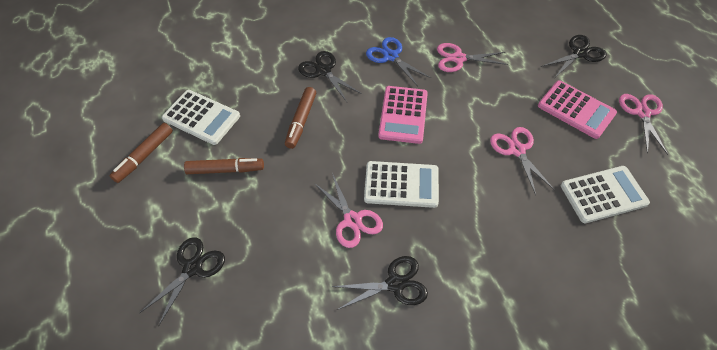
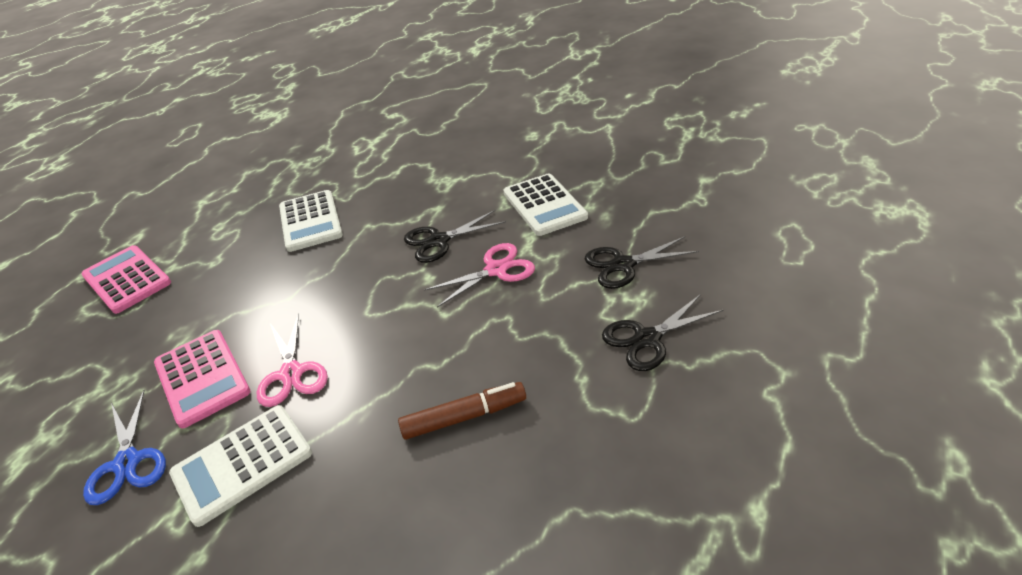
black scissors: [140,237,225,327] [298,51,362,102] [331,256,428,310] [541,35,607,77] = 4 -> [404,210,506,263] [585,236,699,289] [602,294,723,371] = 3
brown marker: [110,123,173,183] [184,158,264,174] [285,87,316,149] = 3 -> [398,382,526,440] = 1
pink scissors: [314,173,383,248] [437,43,508,72] [490,127,555,195] [619,94,668,155] = 4 -> [257,313,328,407] [424,243,535,308] = 2

